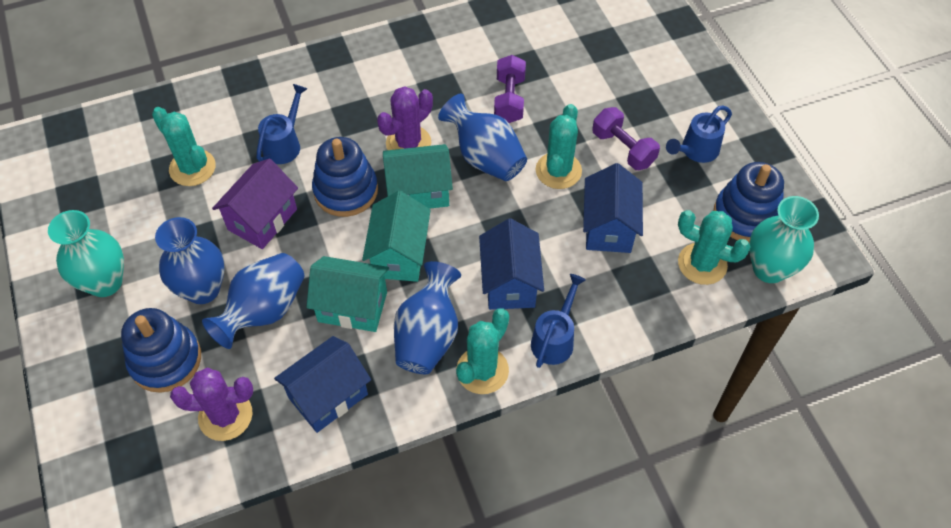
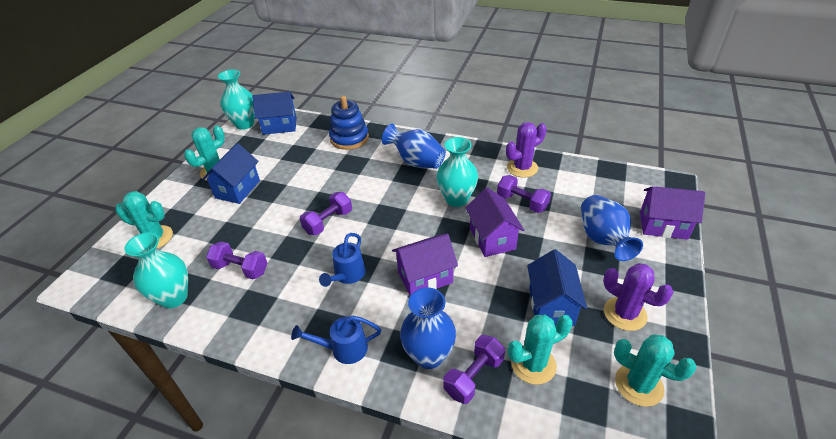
blue stacking toy: [121,308,201,393] [312,137,378,217] [714,162,784,242] = 3 -> [329,96,369,150] = 1
blue vase: [155,217,225,304] [202,253,305,349] [394,261,461,374] [438,94,527,181] = 4 -> [382,124,446,169] [400,287,456,369] [581,195,643,261] = 3
blue watering can: [256,84,307,164] [531,274,586,368] [666,105,732,163] = 3 -> [291,316,381,364] [319,233,366,287] = 2
purple dumbbell: [494,55,526,123] [592,107,660,170] = 2 -> [206,241,268,280] [300,192,352,235] [443,335,505,404] [497,175,551,213] = 4
purple house: [212,158,298,249] = 1 -> [392,234,458,295] [466,188,524,257] [640,186,705,240] = 3
turquoise house: [306,256,389,332] [362,191,431,282] [383,144,453,209] = 3 -> none = 0
turquoise vase: [48,210,124,297] [749,196,819,283] = 2 -> [124,232,188,308] [218,70,255,130] [437,137,478,207] = 3

